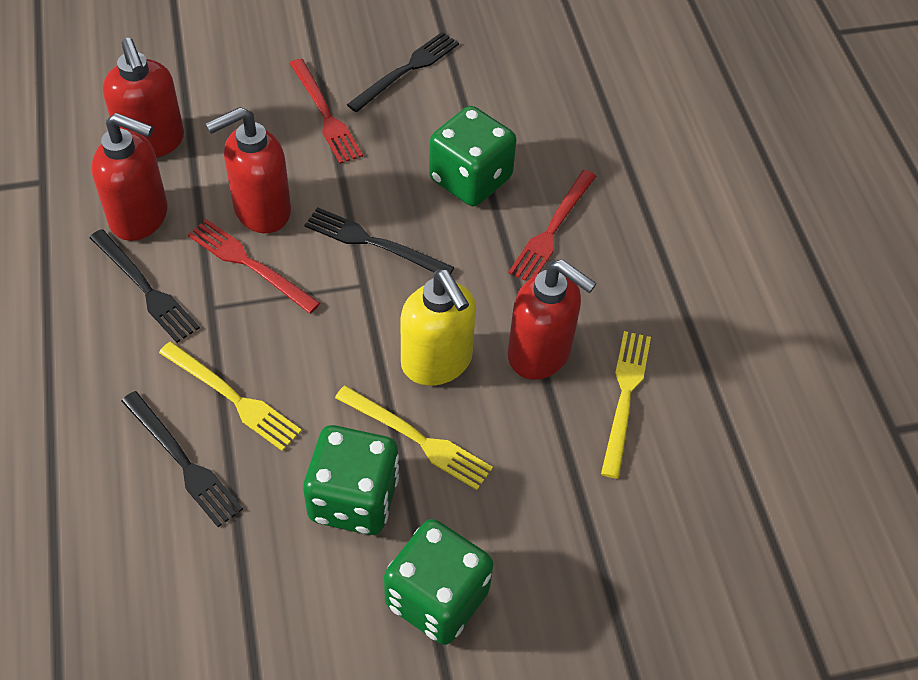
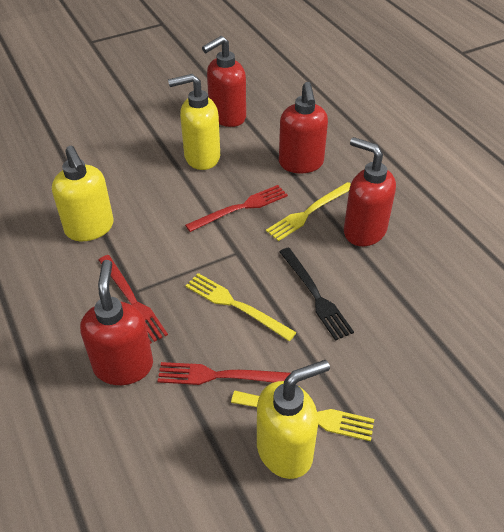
black fork: [89,229,200,343] [121,391,243,527] [304,207,454,274] [347,32,459,112] = 4 -> [279,248,354,341] = 1
green dice: [303,425,399,535] [384,519,493,645] [429,106,517,206] = 3 -> none = 0
yellow soap dispenser: [401,269,476,386] = 1 -> [52,146,114,241] [168,74,220,170] [257,360,330,479] = 3

